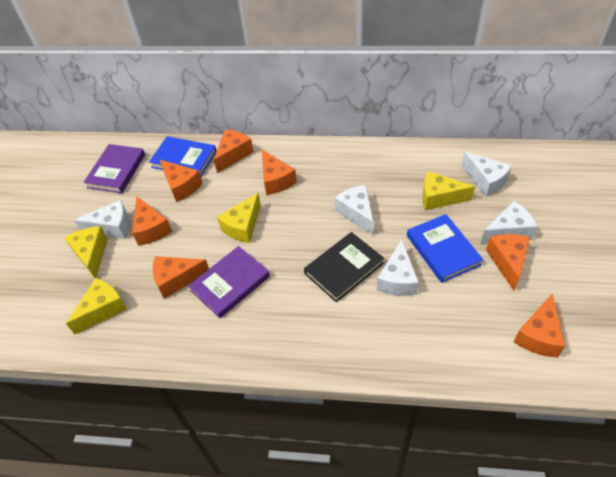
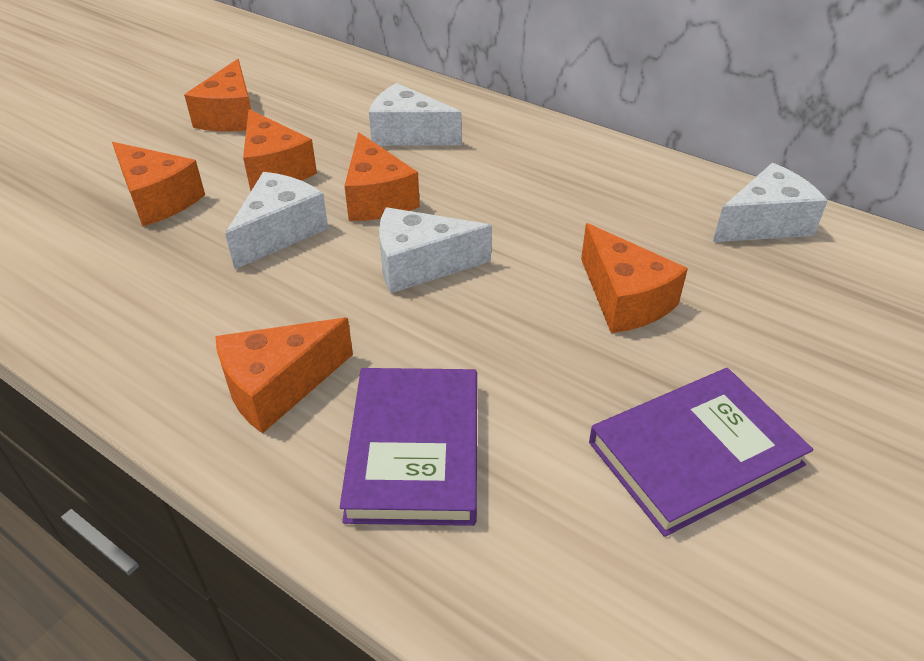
black book: [304,232,384,302] = 1 -> none = 0
blue book: [149,136,217,177] [407,214,483,283] = 2 -> none = 0
orange cheese: [132,197,172,246] [153,256,209,299] [160,160,203,202] [214,129,254,173] [262,150,297,195] [486,234,530,291] [514,294,565,357] = 7 -> [112,142,205,226] [184,59,251,132] [215,317,353,434] [243,109,317,191] [344,132,420,221] [581,223,688,333] = 6
white cheese: [74,200,130,239] [334,185,373,235] [377,239,419,296] [461,152,512,197] [480,201,538,243] = 5 -> [225,172,328,270] [369,83,461,146] [379,207,492,293] [713,163,828,242] = 4
yellow cheese: [64,226,108,278] [66,278,127,334] [217,193,261,243] [422,171,475,210] = 4 -> none = 0

